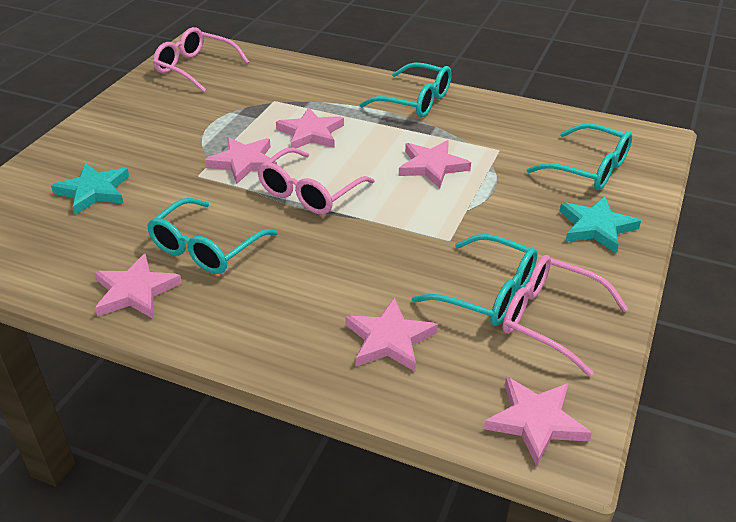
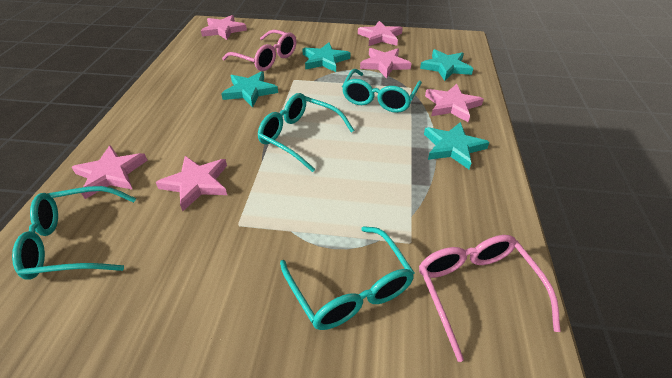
pink glasses: [153,27,249,92] [257,147,375,214] [503,255,628,377] = 3 -> [222,30,296,71] [419,235,561,362] = 2
turquoise star: [51,163,129,215] [559,197,641,253] = 2 -> [221,71,278,107] [302,42,350,72] [420,49,473,81] [424,122,489,169] = 4

